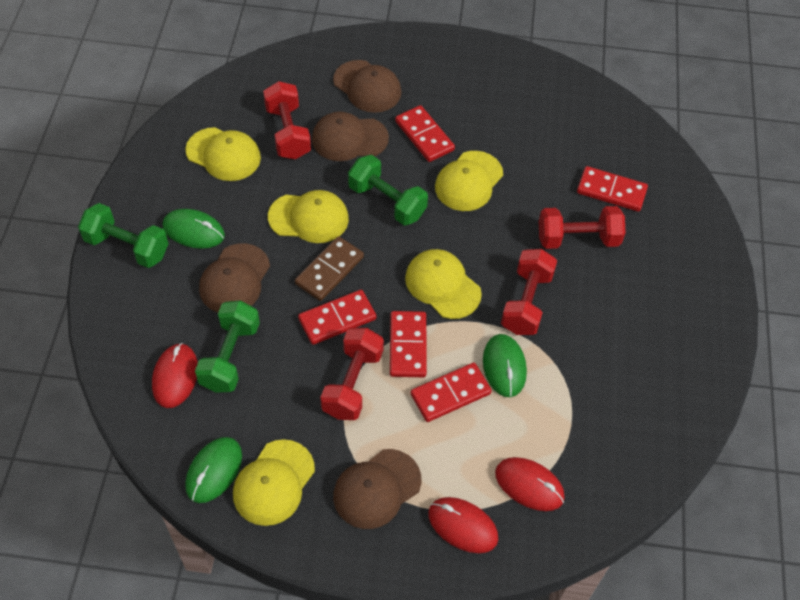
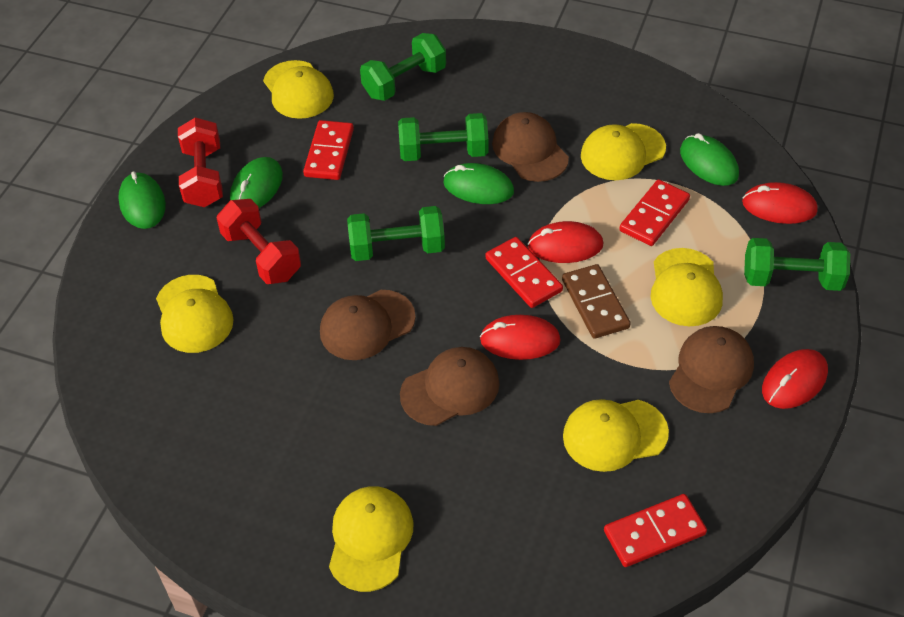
green dumbbell: [78,203,169,268] [195,301,260,392] [348,155,428,226] = 3 -> [347,206,445,261] [360,33,446,101] [398,113,489,161] [744,238,850,291] = 4
green mouse: [163,209,225,249] [185,437,242,503] [483,334,527,397] = 3 -> [118,171,166,229] [230,157,283,208] [443,163,514,204] [680,133,739,186] = 4
red domino: [298,290,376,345] [390,311,427,377] [395,105,455,162] [411,363,492,422] [577,166,648,212] = 5 -> [303,120,354,180] [485,237,563,308] [604,494,707,567] [619,179,690,246] = 4
red dumbbell: [263,81,311,159] [320,328,384,420] [501,249,557,335] [539,206,626,249] = 4 -> [178,117,223,207] [216,199,301,284] = 2
red mouse: [152,343,198,408] [428,497,498,553] [495,457,565,511] = 3 -> [480,315,561,360] [528,221,603,263] [742,182,818,224] [762,349,828,409] = 4
yellow cap: [185,127,261,181] [233,439,315,526] [268,190,349,243] [405,249,482,319] [435,151,503,211] = 5 -> [156,275,234,353] [263,60,334,119] [329,486,414,592] [563,399,669,472] [581,123,666,180] [651,248,723,326] = 6

